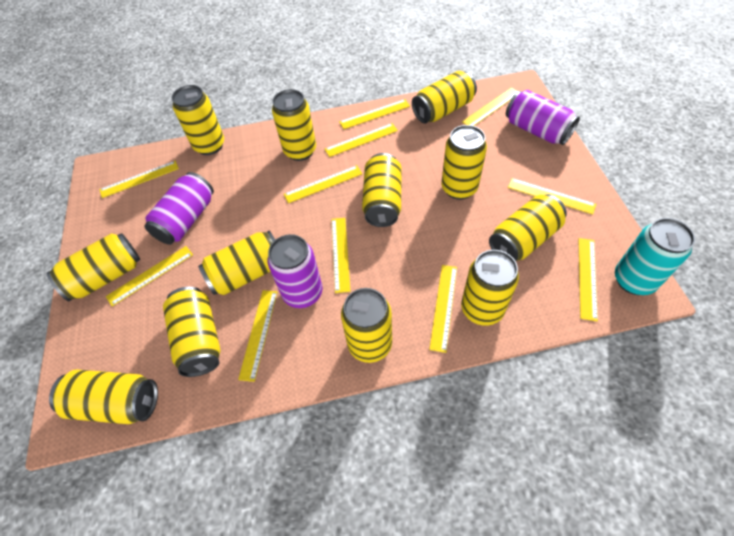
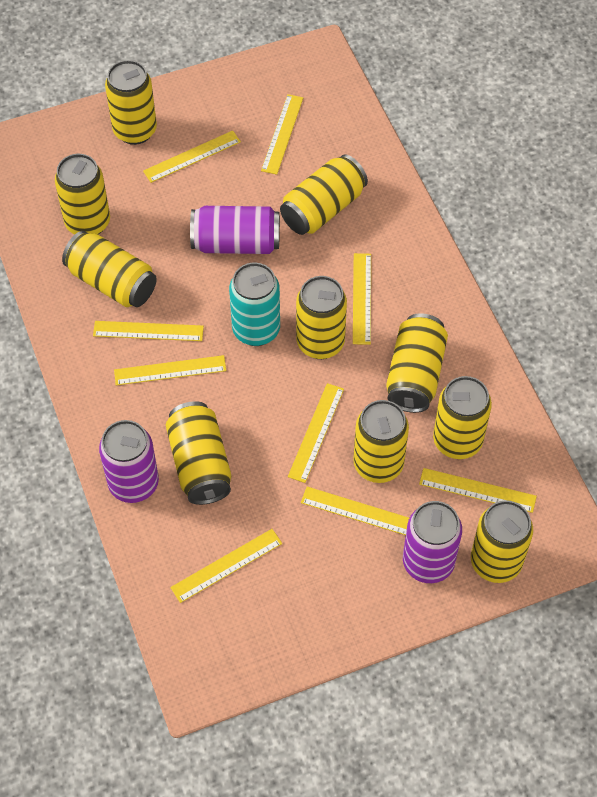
yellow can: [47,233,140,301] [49,370,158,424] [163,287,221,377] [172,85,224,155] [198,231,275,295] [272,89,316,161] [341,288,392,363] [362,153,402,227] [412,71,477,124] [441,125,487,200] [461,250,519,326] [489,194,567,261] = 12 -> [55,154,110,235] [62,231,157,307] [105,60,157,145] [166,401,231,505] [280,154,368,235] [296,276,347,359] [353,400,409,483] [386,313,448,413] [433,376,492,459] [471,500,533,583] = 10
yellow ruler: [99,161,179,198] [106,246,193,306] [238,290,277,382] [284,165,363,203] [325,123,398,157] [332,218,350,293] [339,99,410,129] [429,265,457,353] [462,88,518,126] [508,178,596,214] [578,238,598,321] = 11 -> [93,321,204,341] [114,355,226,385] [143,130,241,183] [170,529,282,603] [261,94,303,175] [288,383,344,483] [301,487,409,535] [353,253,371,345] [419,468,537,513] = 9

